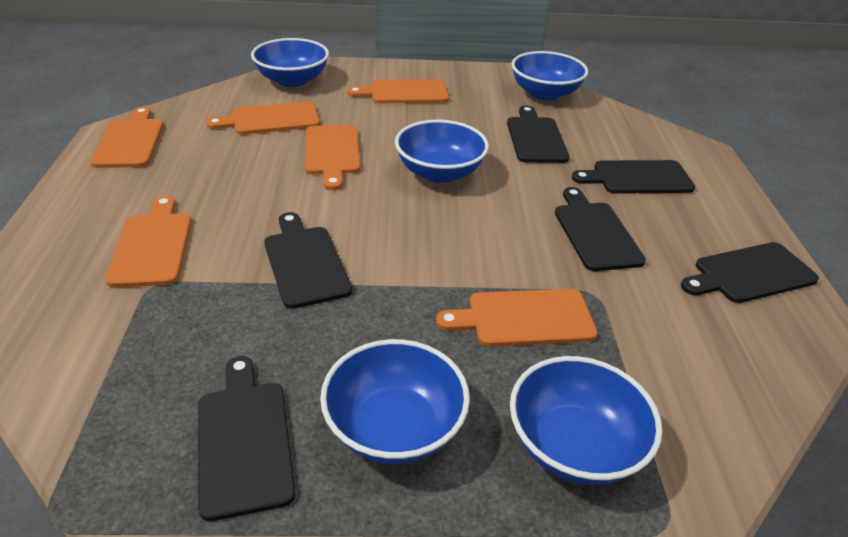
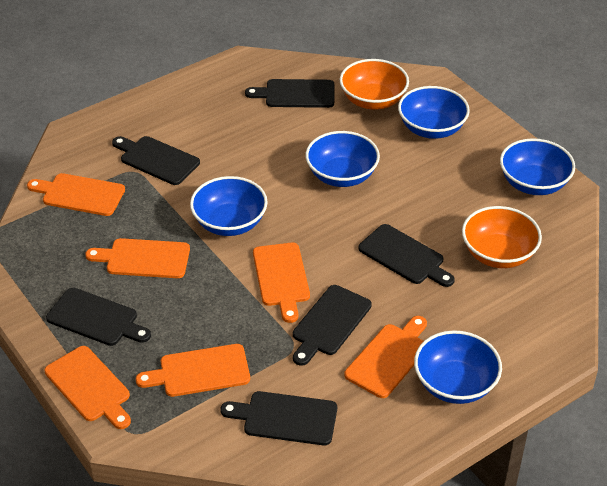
orange bowl: none = 0 -> [340,59,409,110] [462,206,542,268] = 2

